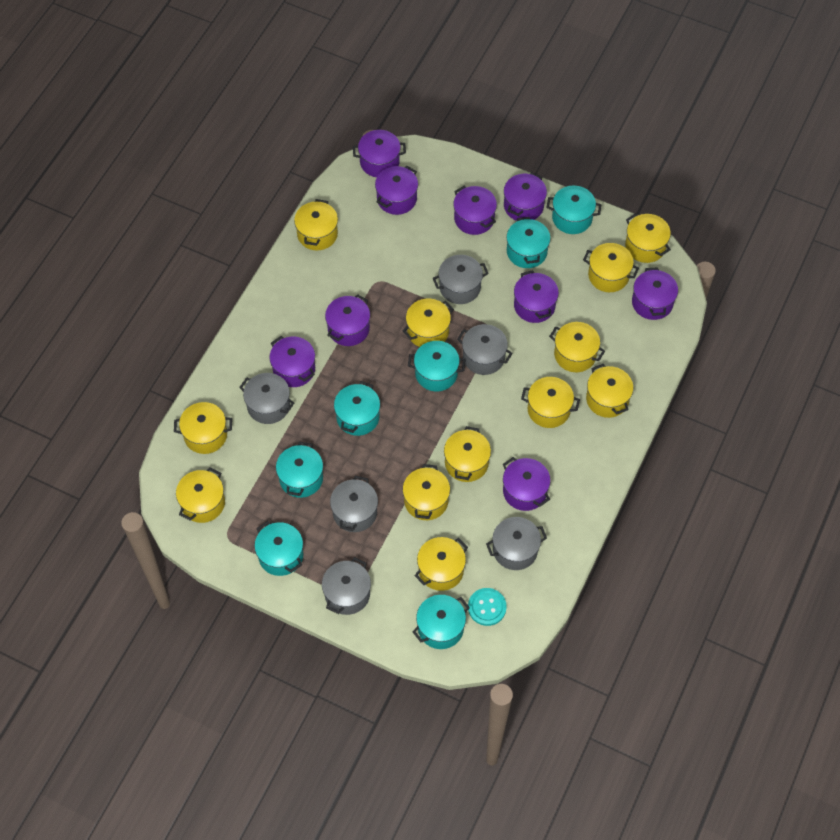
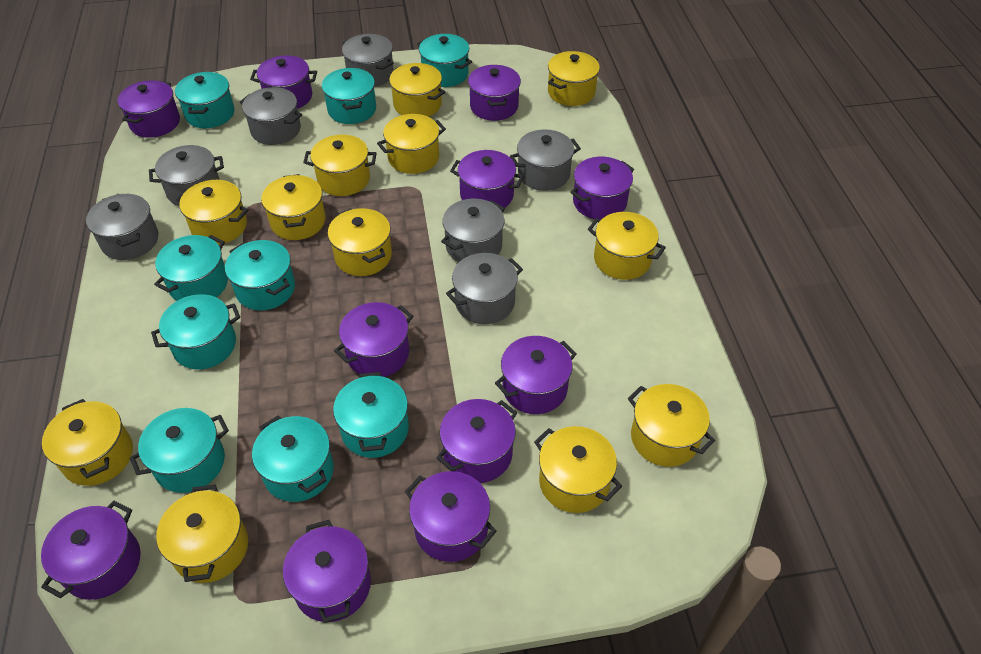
grey pot: [239,373,294,424] [322,557,371,615] [330,475,378,532] [433,255,489,304] [457,324,513,375] [486,517,547,570] = 6 -> [86,194,158,260] [149,145,224,206] [240,87,302,145] [342,34,394,87] [441,199,505,262] [446,253,523,324] [510,129,581,191] = 7
purple pot: [269,336,315,387] [325,294,370,346] [353,130,406,177] [375,166,418,215] [453,186,497,235] [503,457,550,511] [504,172,547,221] [514,270,559,323] [632,267,678,320] = 9 -> [41,500,140,600] [118,80,180,138] [250,55,317,109] [283,520,371,623] [334,302,413,377] [405,471,497,562] [437,399,517,483] [450,150,524,208] [468,65,521,121] [495,336,577,414] [570,157,634,220] = 11
turquoise button: [468,588,507,626] = 1 -> none = 0
turquoise pot: [255,521,304,576] [276,442,323,498] [334,381,380,436] [408,341,465,391] [412,595,470,649] [507,217,551,268] [547,186,602,234] = 7 -> [130,408,229,493] [151,294,240,369] [154,235,228,301] [175,72,234,128] [225,240,295,310] [252,415,334,502] [322,68,376,124] [333,372,409,458] [417,34,472,87] = 9

